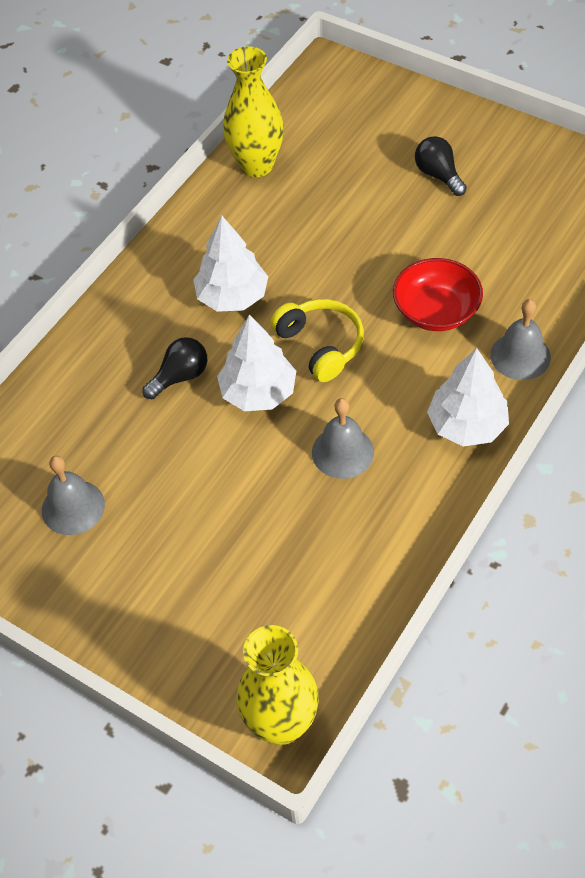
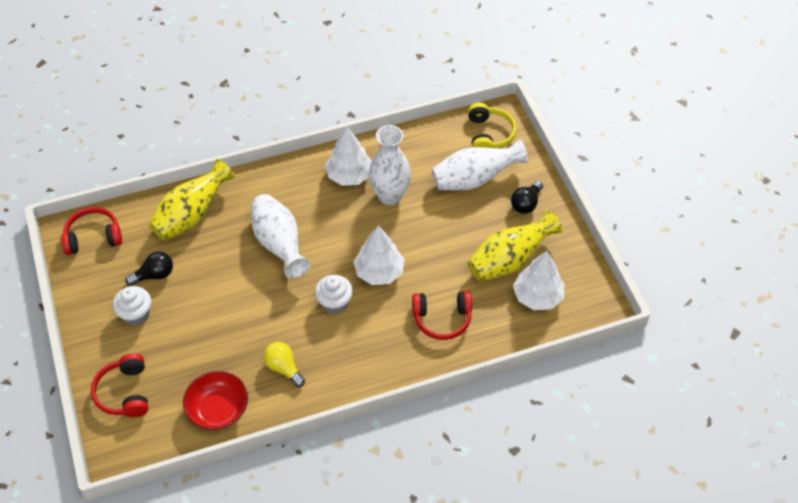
grey bell: [42,456,105,535] [312,398,374,479] [491,299,551,380] = 3 -> none = 0
red headphones: none = 0 -> [61,207,122,255] [91,353,149,417] [412,291,472,340] = 3
white cupcake: none = 0 -> [113,286,151,326] [315,275,353,314] = 2
white vase: none = 0 -> [251,194,310,278] [369,125,411,205] [432,139,528,191] = 3
yellow light bulb: none = 0 -> [263,342,305,387] = 1

